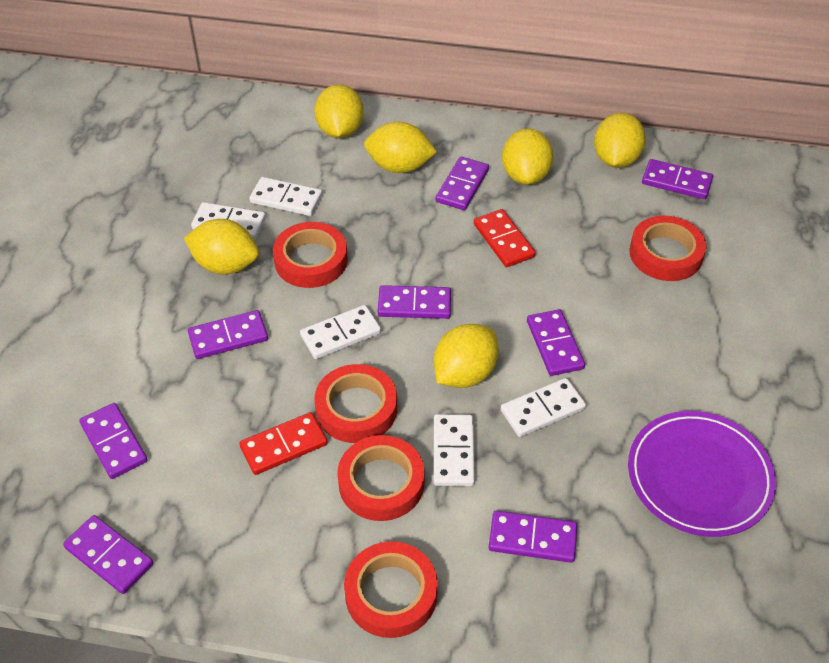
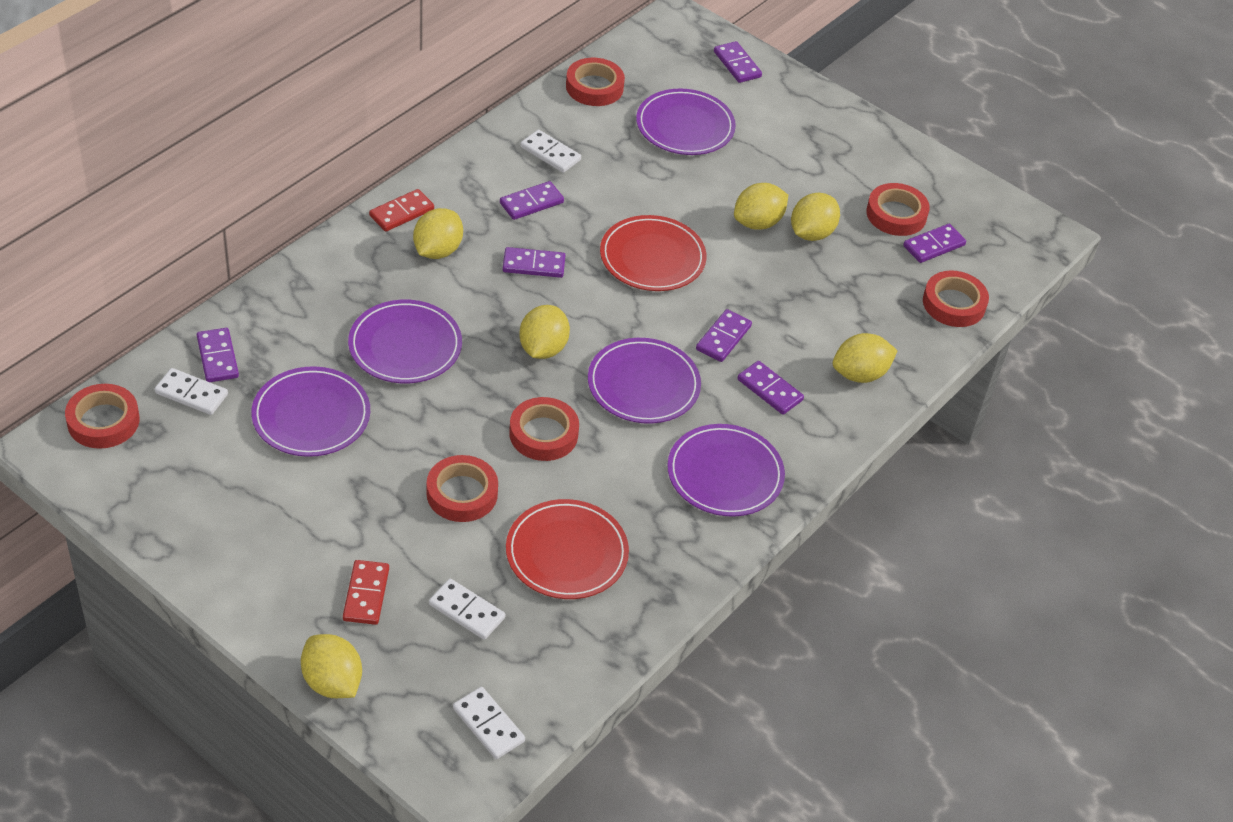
purple domino: [63,515,154,594] [79,403,147,479] [188,310,268,359] [378,285,451,319] [436,157,489,210] [489,511,578,563] [527,309,585,376] [642,159,713,199] = 8 -> [197,328,239,382] [500,181,564,220] [503,247,565,278] [696,309,752,362] [714,41,762,83] [737,361,804,415] [903,224,966,263] = 7
purple plate: [628,411,776,537] = 1 -> [251,366,370,457] [348,300,462,383] [588,338,701,424] [636,89,736,155] [667,424,785,517] = 5
red plate: none = 0 -> [506,499,629,599] [600,215,706,291] = 2
red tape: [273,222,348,288] [314,364,397,443] [337,435,425,521] [344,541,438,638] [629,216,707,281] = 5 -> [65,384,139,449] [426,455,498,522] [509,397,579,461] [566,58,625,106] [866,183,930,236] [923,270,989,327] = 6
white domino: [191,202,266,240] [249,177,322,216] [300,305,381,359] [433,414,475,486] [501,378,586,437] = 5 -> [154,368,228,415] [429,579,505,640] [453,687,525,759] [520,130,581,173] = 4

